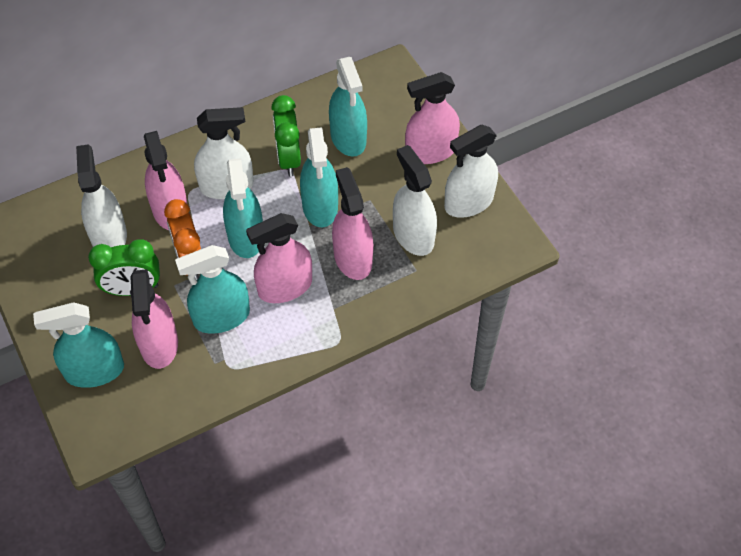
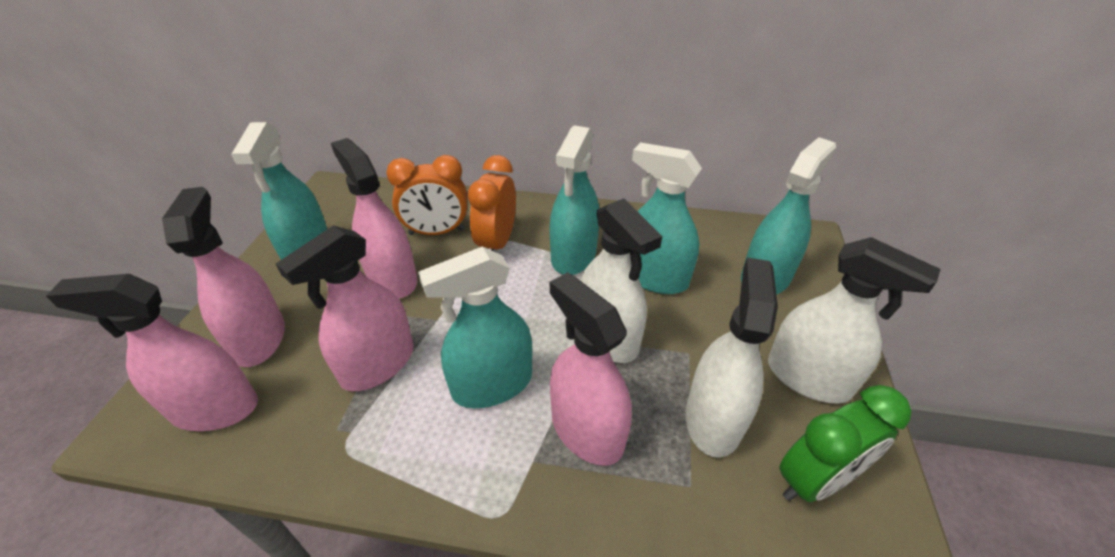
green clock: [88,239,160,296] [271,95,301,176] = 2 -> [779,385,912,502] = 1
orange clock: [164,199,201,280] = 1 -> [386,155,467,235] [468,155,516,251] = 2
white spray bottle: [76,144,127,247] [194,107,253,199] [393,145,437,256] [444,125,498,218] = 4 -> [580,198,662,363] [686,257,778,458] [768,237,941,404] = 3

